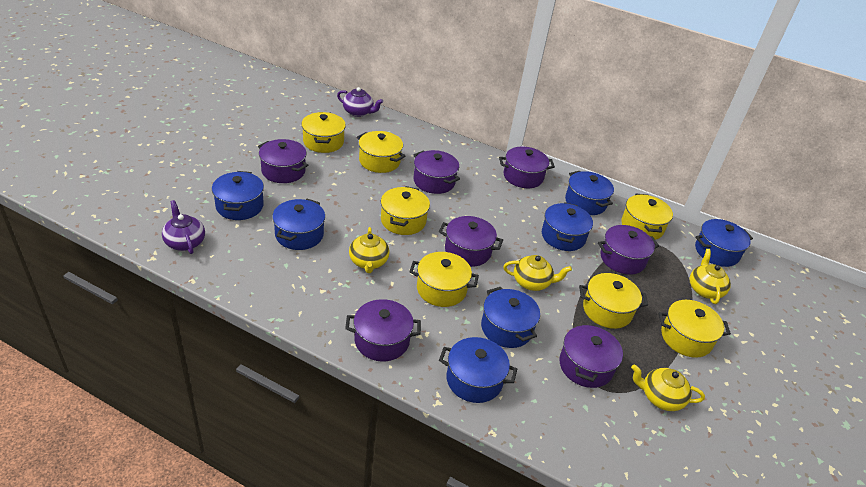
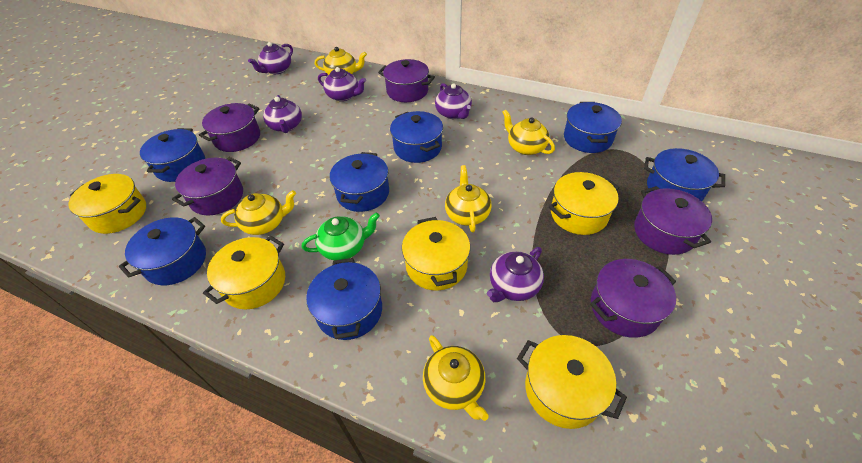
green teapot: none = 0 -> [302,212,380,260] = 1
purple pot: [258,139,308,183] [345,299,421,361] [413,150,460,194] [439,216,503,267] [499,146,555,188] [559,323,623,388] [598,225,659,275] = 7 -> [172,157,243,215] [199,103,260,152] [378,59,435,102] [590,259,676,338] [634,186,712,255] = 5
purple teapot: [162,200,205,254] [337,87,383,117] = 2 -> [248,42,293,74] [263,95,302,133] [318,67,366,101] [435,83,472,119] [487,247,544,302] = 5
yellow pot: [301,112,346,153] [357,131,405,173] [381,186,430,235] [409,252,479,307] [579,273,648,329] [621,194,673,240] [659,300,731,358] = 7 -> [68,174,146,234] [203,235,285,309] [402,217,470,291] [517,335,627,429] [549,172,620,235] = 5
yellow teapot: [349,227,390,273] [503,255,572,291] [631,364,705,411] [690,249,731,304] = 4 -> [221,190,296,235] [315,47,367,75] [423,335,489,421] [445,165,492,233] [502,109,555,155] = 5

